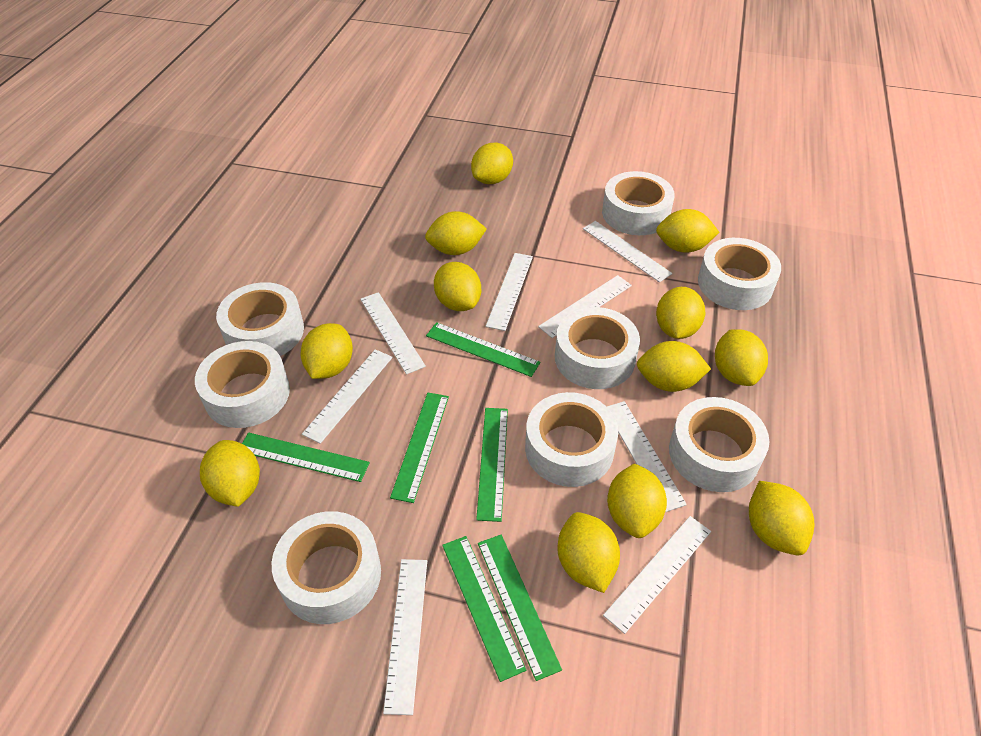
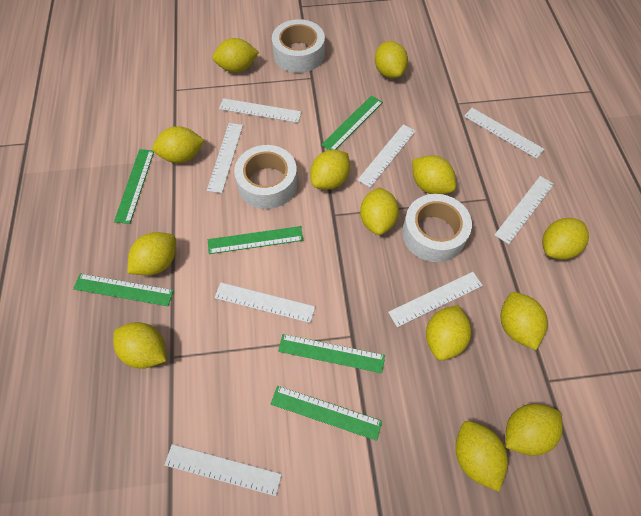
white tape: [195,341,290,428] [216,282,304,356] [272,511,381,624] [525,392,618,487] [555,307,640,389] [602,171,675,235] [669,397,769,492] [698,238,781,310] = 8 -> [234,145,298,209] [272,19,325,73] [402,194,472,262] = 3
yellow lemon: [200,440,260,507] [301,323,353,379] [425,211,487,255] [434,262,481,311] [471,143,513,184] [557,512,620,593] [607,464,667,538] [637,341,711,392] [656,209,719,253] [656,287,705,339] [715,329,768,386] [749,481,815,555] = 12 -> [113,322,166,369] [127,232,176,276] [153,126,205,163] [212,38,259,73] [310,150,350,190] [360,187,399,235] [375,41,408,78] [412,155,456,194] [426,305,471,361] [455,421,508,492] [501,292,548,350] [505,404,563,456] [542,218,589,260] = 13

